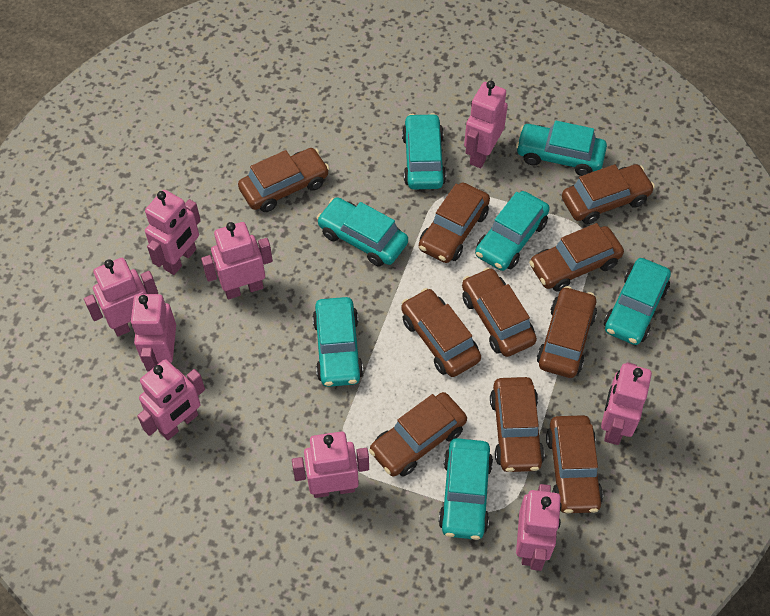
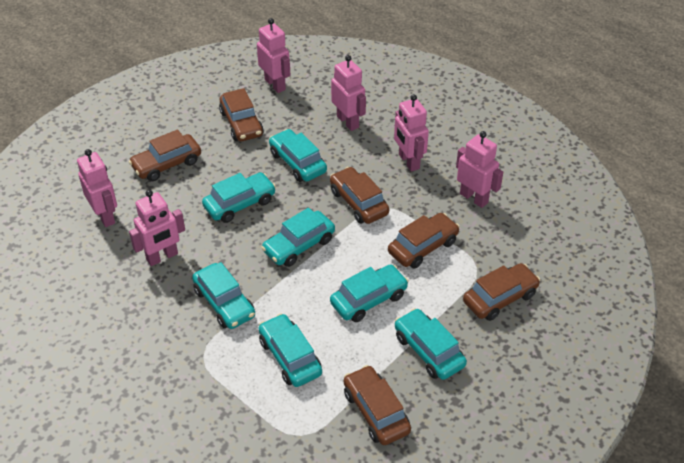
brown car: [238,148,329,212] [369,392,467,477] [401,288,481,377] [419,183,490,263] [462,267,537,357] [490,377,544,472] [529,223,624,292] [537,286,597,378] [546,415,603,514] [562,164,655,224] = 10 -> [128,129,201,181] [219,88,264,141] [330,167,389,224] [344,365,411,445] [388,213,460,269] [463,263,540,321] = 6
pink robot: [84,258,158,337] [131,294,176,372] [137,359,205,440] [145,190,201,275] [201,222,273,299] [292,432,369,498] [464,81,508,168] [516,484,562,571] [601,362,652,445] = 9 -> [77,149,117,227] [129,190,185,266] [257,18,290,93] [331,55,366,131] [394,94,429,172] [456,131,503,208] = 6

